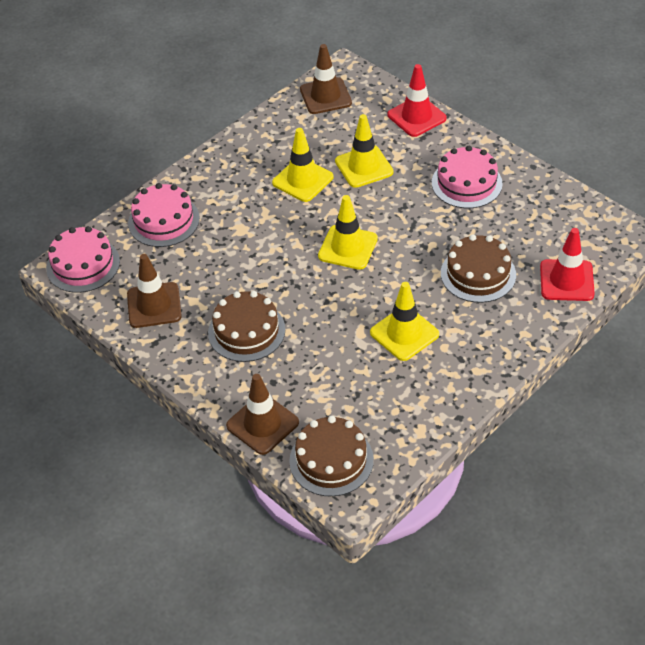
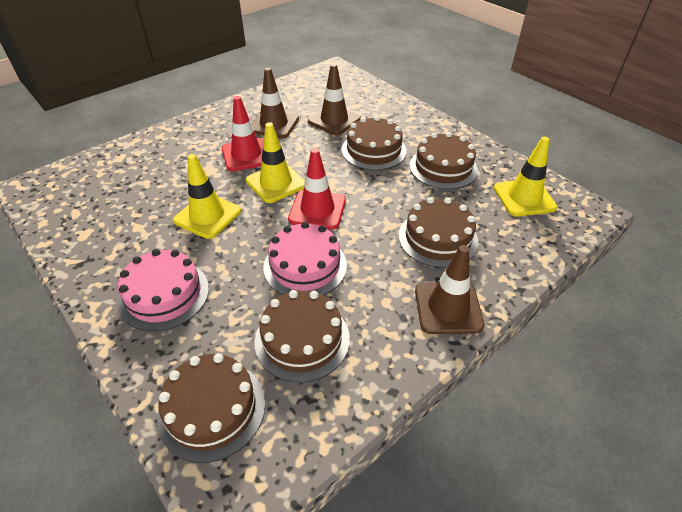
brown cake: [208,291,285,362] [289,416,374,497] [441,234,516,303] = 3 -> [157,353,265,463] [254,290,350,383] [341,116,407,170] [399,197,478,268] [410,132,478,189] = 5
pink cake: [46,226,120,293] [128,183,200,247] [432,146,503,208] = 3 -> [118,249,209,331] [263,222,347,295] = 2
yellow traffic cone: [272,128,334,202] [318,195,378,270] [335,114,394,188] [370,282,439,361] = 4 -> [173,154,241,239] [246,122,305,203] [494,137,557,217] = 3

